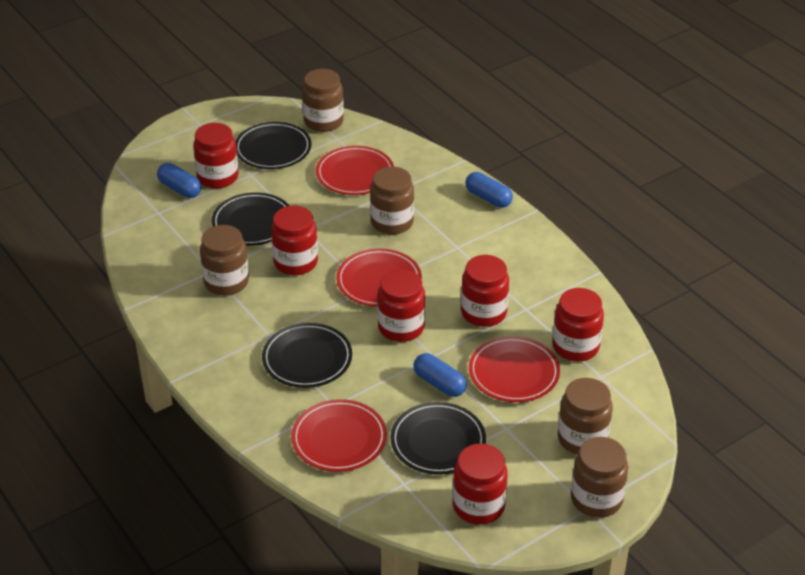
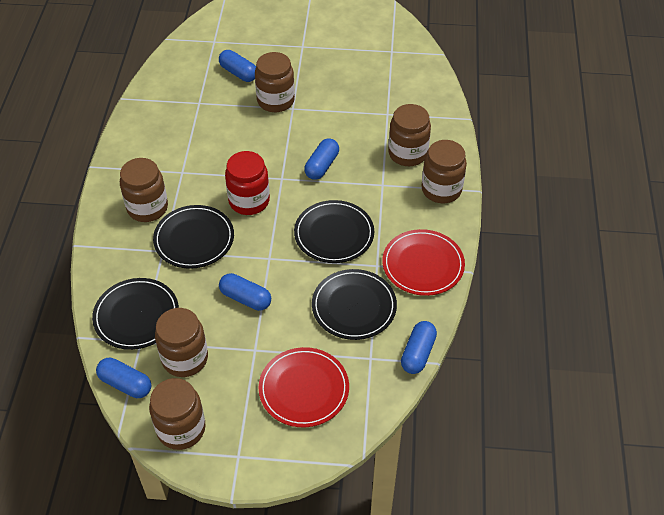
blue capsule: [157,163,201,198] [413,353,467,397] [465,172,513,208] = 3 -> [96,358,151,398] [219,50,256,82] [219,273,271,311] [304,138,339,180] [401,321,437,374] = 5
brown jar: [200,225,249,296] [302,69,344,132] [370,167,414,234] [558,378,613,455] [571,437,628,518] = 5 -> [120,158,168,222] [149,378,206,450] [155,308,208,377] [255,52,295,112] [388,104,431,166] [422,140,467,203] = 6
red jar: [193,123,239,189] [271,206,318,275] [377,269,425,342] [453,443,508,525] [461,255,509,327] [553,288,604,362] = 6 -> [225,151,270,215] = 1
red plate: [291,399,387,472] [316,146,394,195] [336,249,422,307] [469,336,560,402] = 4 -> [259,347,349,427] [382,229,465,296] = 2

